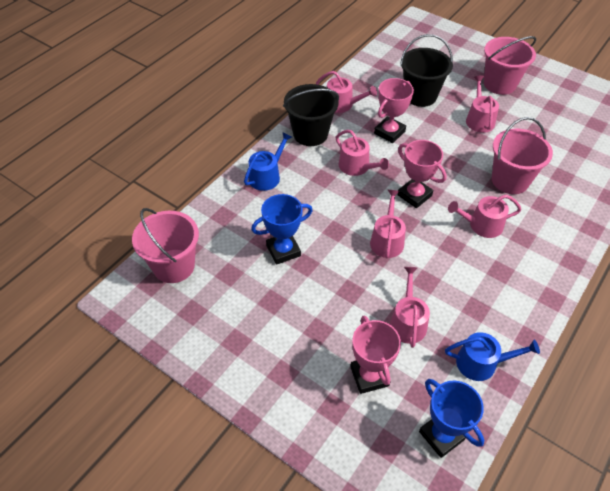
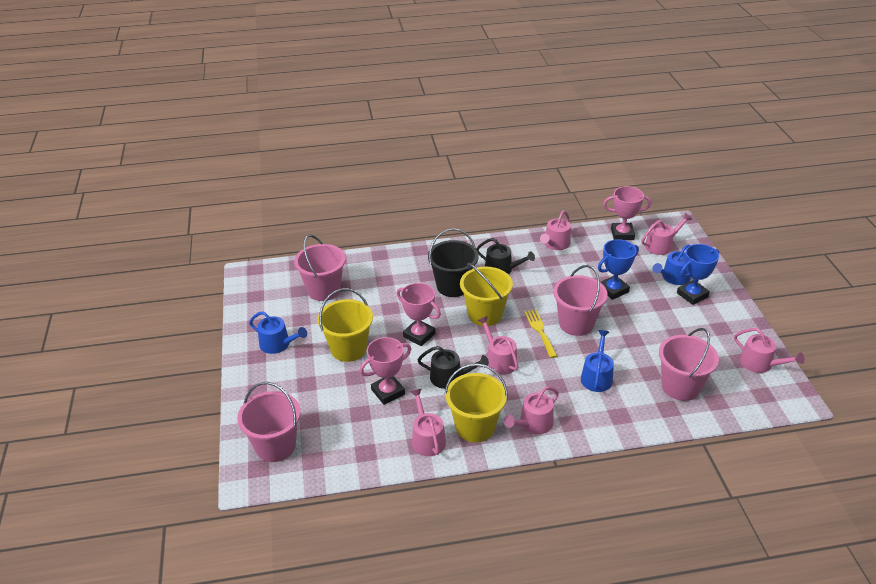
black bucket: [283,84,339,146] [400,34,453,107] = 2 -> [428,228,479,297] = 1
black watering can: none = 0 -> [418,346,489,389] [476,238,535,275] = 2
blue watering can: [244,132,292,191] [445,332,540,381] = 2 -> [249,311,307,354] [581,330,614,392] [652,244,691,285] = 3
pink bucket: [132,208,199,283] [484,36,536,95] [492,117,553,194] = 3 -> [237,382,301,462] [294,235,346,301] [553,265,608,336] [659,328,719,401] = 4
yellow bucket: none = 0 -> [318,288,373,362] [445,363,508,442] [460,263,513,326] = 3
yellow fork: none = 0 -> [524,310,557,358] = 1

